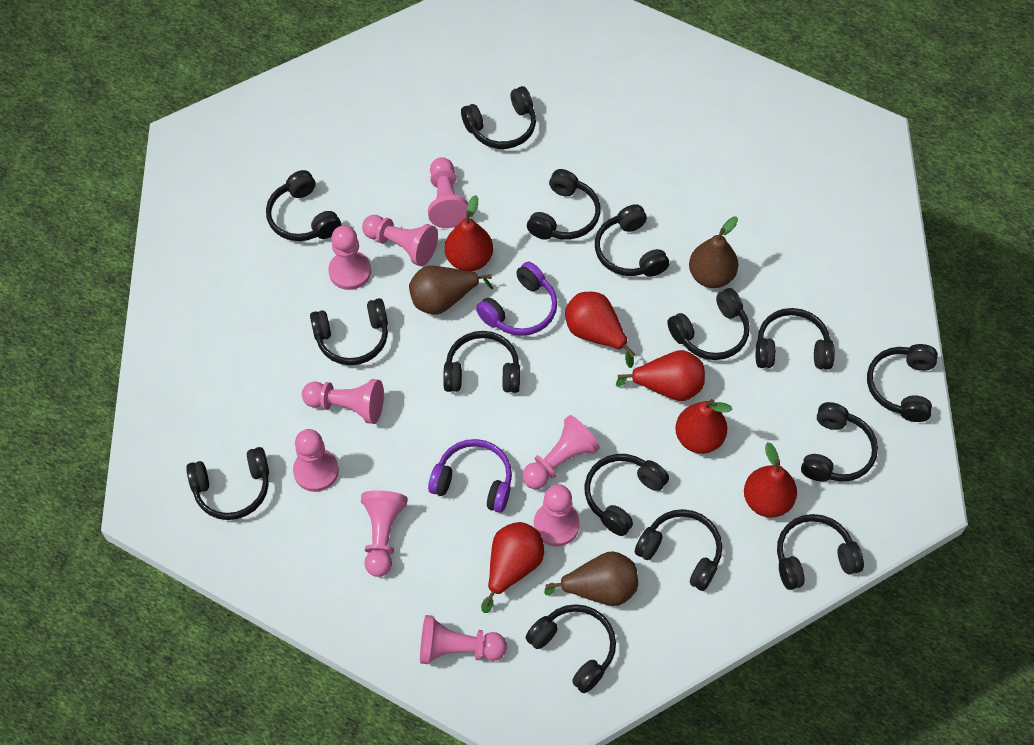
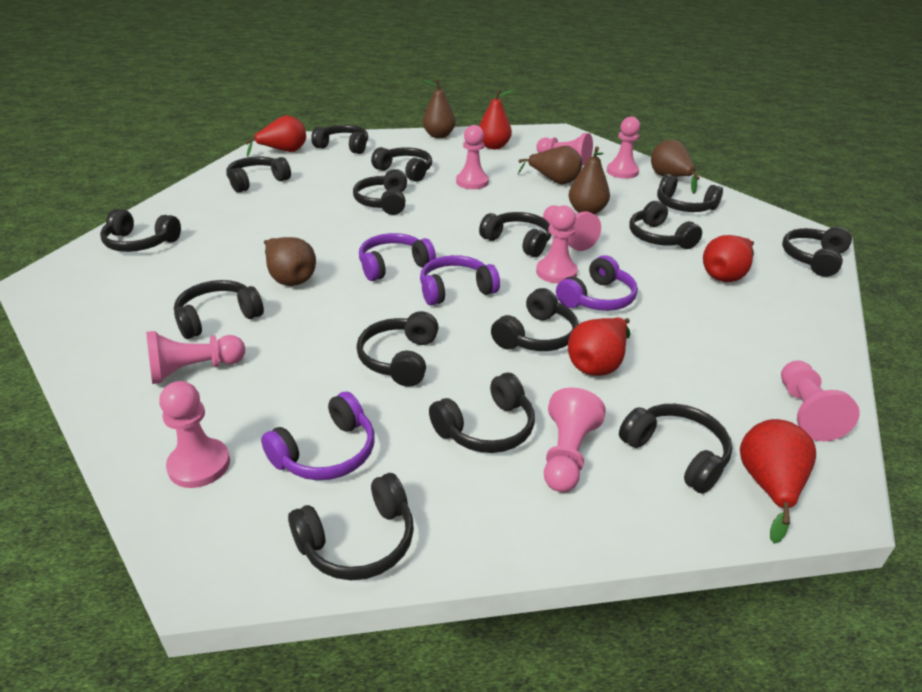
brown pear: [409,266,493,315] [544,551,638,606] [689,217,738,288] = 3 -> [264,237,316,286] [423,79,456,138] [518,146,582,185] [569,147,610,214] [651,140,700,193] = 5
purple headphones: [428,439,512,513] [476,262,557,336] = 2 -> [261,392,374,480] [359,233,436,281] [420,255,500,306] [556,255,638,311] = 4
red pear: [445,195,493,271] [481,522,544,613] [565,292,635,368] [616,350,705,401] [675,399,732,454] [744,442,797,518] = 6 -> [245,115,306,157] [479,89,514,149] [568,317,631,376] [703,235,754,282] [740,419,816,544] = 5

